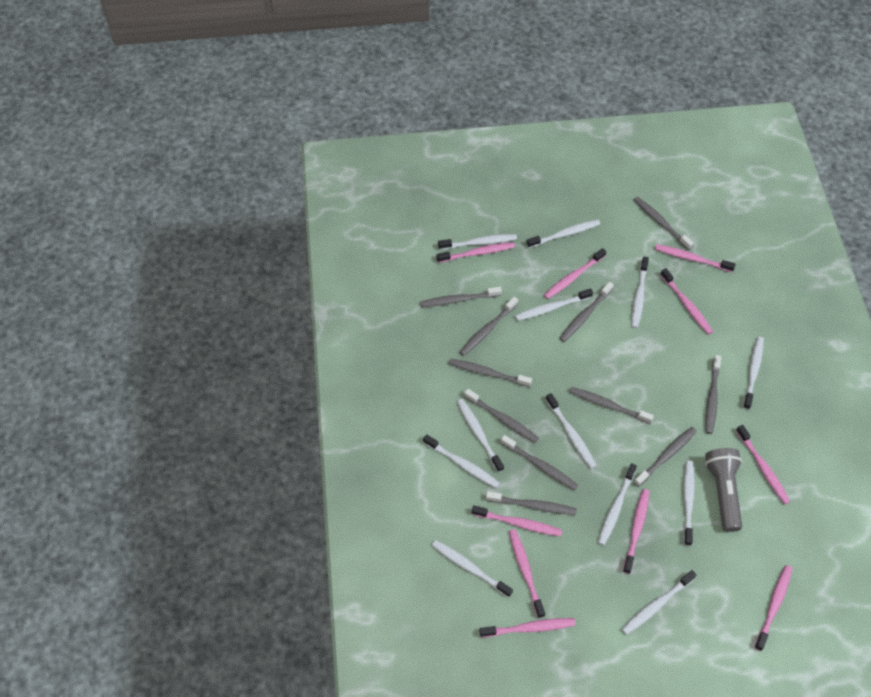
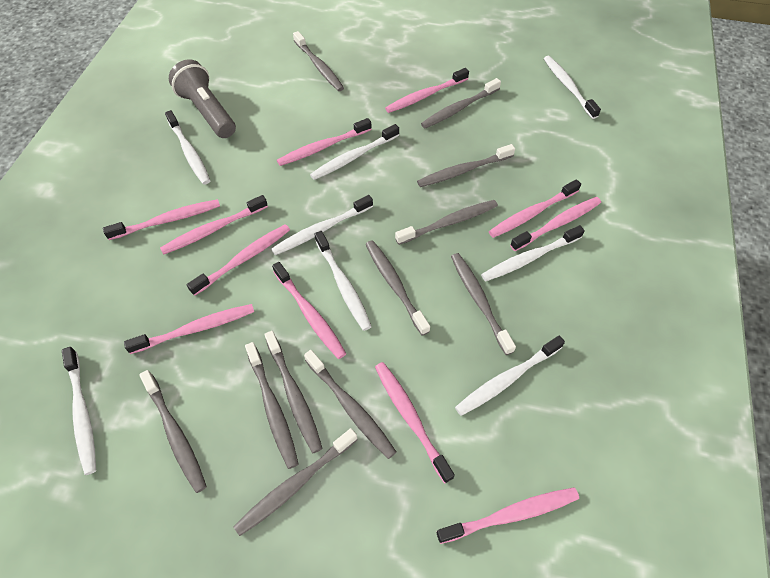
pink toothbrush: [436,242,515,263] [472,505,562,537] [479,618,576,637] [509,529,545,618] [544,248,606,299] [623,489,650,574] [655,244,736,272] [660,268,713,335] [736,425,790,504] [754,565,793,651] = 10 -> [103,199,220,240] [124,304,254,354] [160,195,268,255] [187,224,290,296] [272,262,346,359] [277,118,372,166] [375,362,455,483] [385,68,469,113] [437,488,579,544] [489,179,581,238] [510,197,601,251] = 11
white toothbrush: [423,434,500,488] [432,540,513,597] [438,234,517,250] [457,399,504,472] [515,288,593,321] [526,219,600,248] [545,393,597,469] [598,463,637,546] [622,570,697,635] [631,257,649,328] [683,461,695,546] [743,337,764,410] = 12 -> [62,347,96,475] [165,110,210,185] [271,195,373,255] [310,124,399,180] [315,231,372,331] [455,336,565,416] [481,225,585,282] [544,56,601,119] = 8

